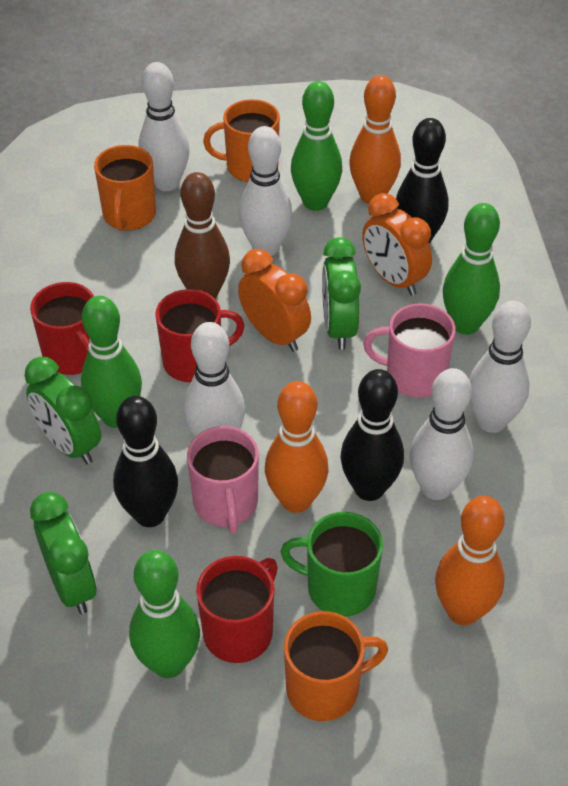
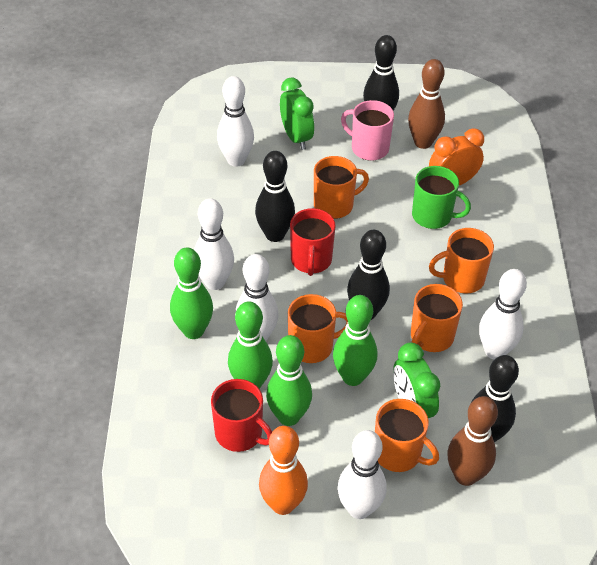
black bowling pin: [113,396,178,527] [340,369,404,501] [396,118,449,244] = 3 -> [255,151,295,242] [347,230,390,320] [363,35,399,111] [472,355,519,443] = 4
brown bowling pin: [175,172,230,299] = 1 -> [408,59,445,149] [448,396,498,486] = 2
green clock: [24,357,101,464] [30,492,97,614] [322,237,361,350] = 3 -> [280,78,314,150] [393,342,440,418] = 2
orange bowling pin: [265,381,328,513] [349,75,401,204] [435,496,505,625] = 3 -> [259,426,308,515] = 1
orange clock: [238,249,311,352] [362,193,432,296] = 2 -> [429,128,484,185] = 1
orange mug: [94,145,156,231] [203,99,280,182] [284,611,388,721] = 3 -> [288,294,348,363] [314,156,369,219] [375,399,439,472] [411,284,463,352] [429,228,494,294] = 5
pink mug: [187,426,259,533] [363,303,456,398] = 2 -> [341,100,394,161] = 1
red mug: [30,282,94,375] [155,289,245,382] [196,556,278,663] = 3 -> [211,379,272,452] [290,208,335,276] = 2

